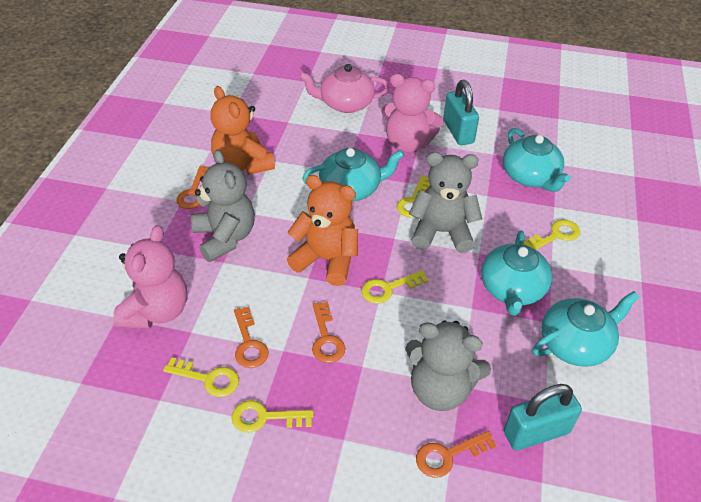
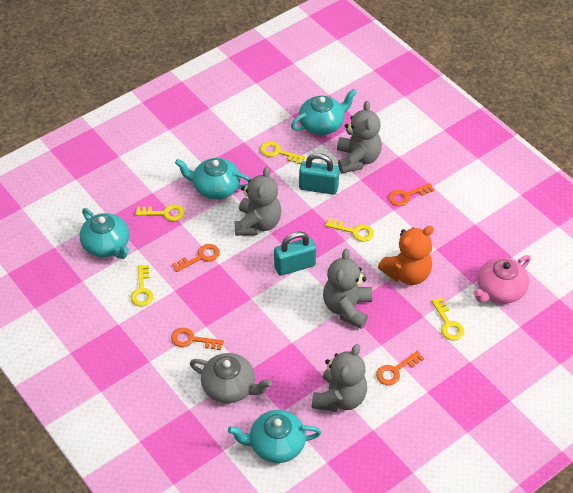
grey teapot: none = 0 -> [190,353,272,403] = 1
grey teddy bear: [191,149,255,262] [405,320,491,411] [409,152,482,253] = 3 -> [234,167,281,236] [312,344,367,412] [323,249,372,329] [337,101,382,173] = 4
orange teddy bear: [210,86,275,175] [287,175,358,286] = 2 -> [378,226,434,285] = 1
pink teddy bear: [113,225,187,328] [381,74,444,153] = 2 -> none = 0

